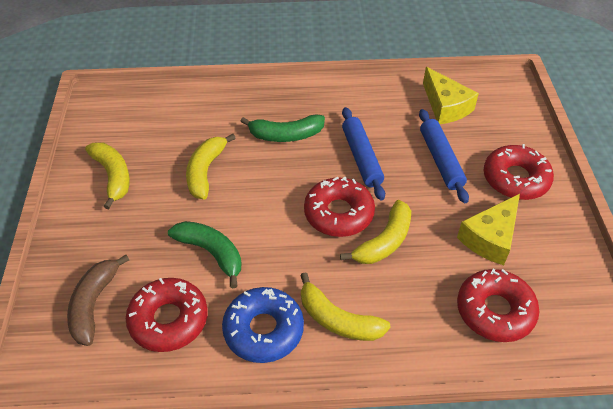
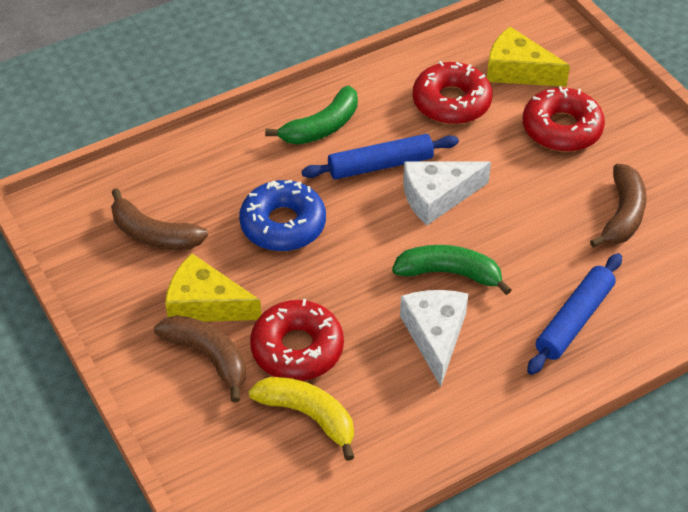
brown banana: [67,255,129,346] = 1 -> [111,188,208,250] [154,315,246,403] [590,164,647,248] = 3
red donut: [126,278,208,352] [304,177,375,237] [457,269,539,342] [484,144,554,200] = 4 -> [250,299,344,381] [413,61,493,124] [523,86,605,152] = 3
white cheese: none = 0 -> [400,290,468,386] [403,161,491,225] = 2
yellow banana: [85,142,130,209] [186,134,236,199] [300,272,391,341] [340,200,411,264] = 4 -> [248,377,354,461] = 1

